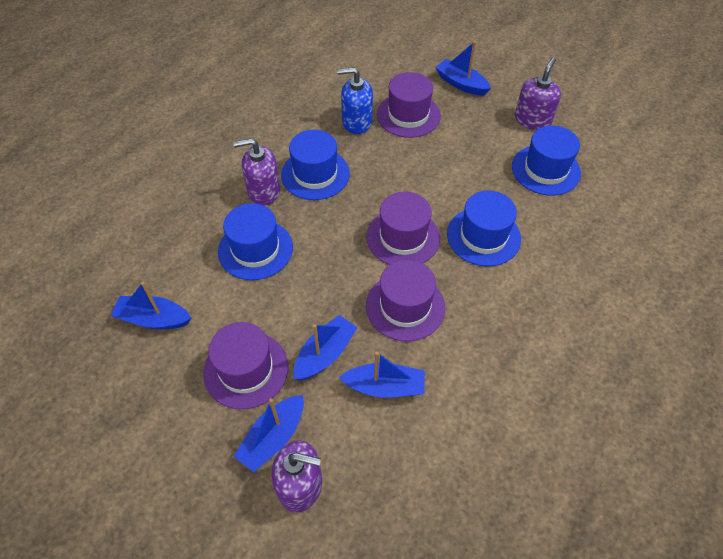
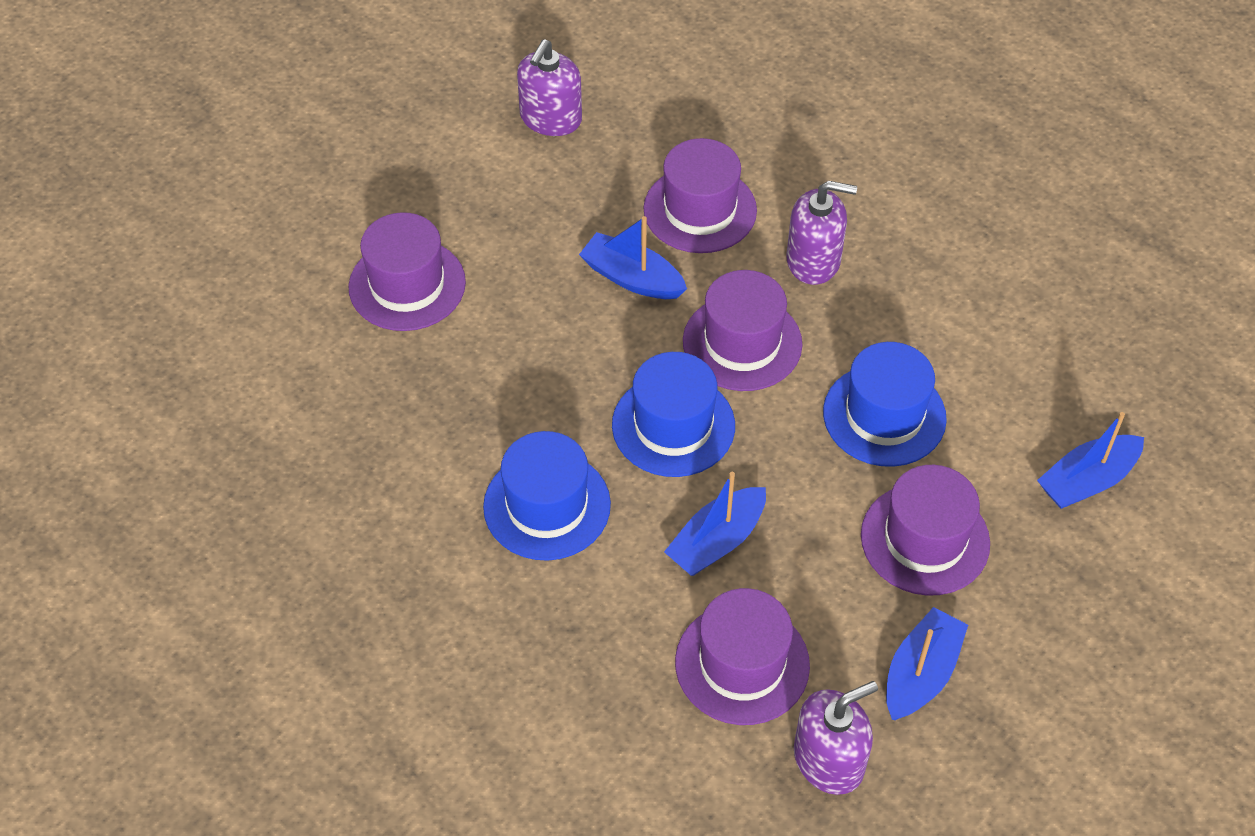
blue boat: [110,282,191,329] [234,395,304,472] [294,315,357,380] [339,352,425,397] [435,41,491,96] = 5 -> [579,216,687,299] [664,472,766,576] [886,607,968,720] [1037,412,1144,509] = 4
blue hat: [218,203,293,280] [281,130,350,200] [447,191,521,266] [512,125,581,196] = 4 -> [483,431,611,561] [612,352,735,477] [823,342,947,467] = 3
blue soap dispenser: [338,67,373,134] = 1 -> none = 0
purple hat: [203,322,288,409] [366,192,440,265] [366,260,445,341] [377,72,441,138] = 4 -> [348,212,466,331] [644,138,757,253] [675,588,810,725] [683,270,802,391] [861,465,990,596] = 5

